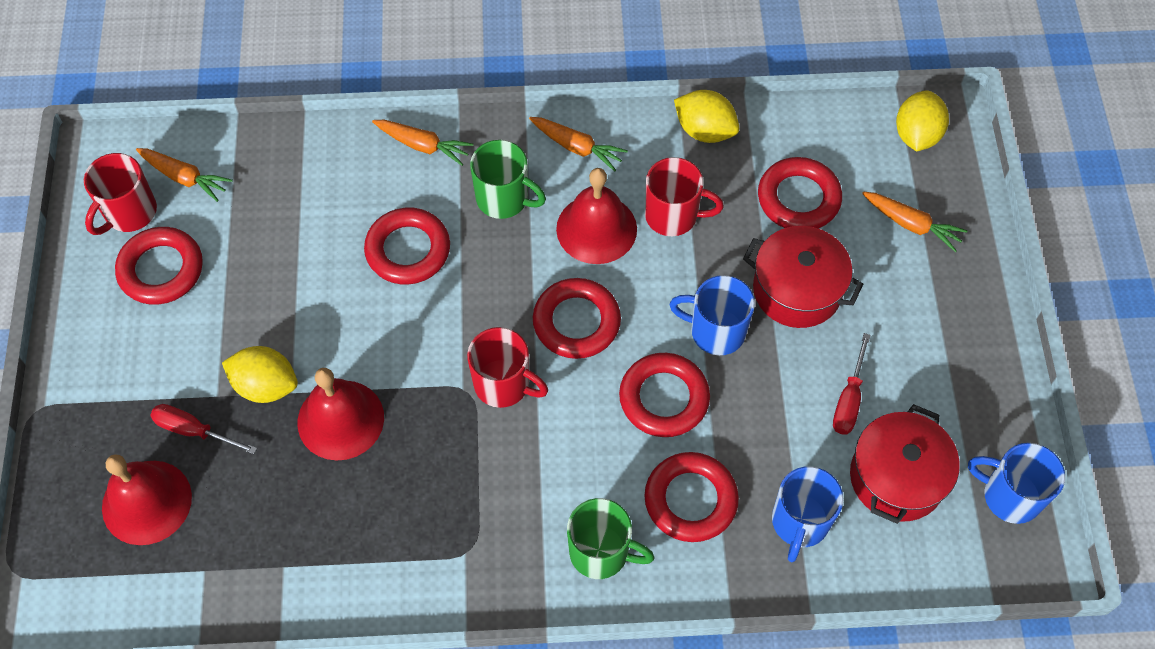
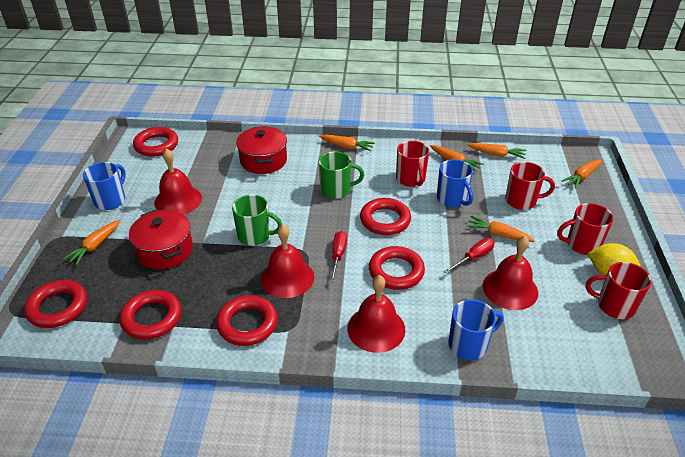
orange carrot: [136,148,233,202] [372,120,473,166] [529,117,628,171] [862,192,968,252] = 4 -> [63,220,120,265] [319,135,375,151] [430,145,484,172] [466,216,535,242] [467,143,526,159] [562,159,602,188] = 6
red bell: [102,455,192,545] [298,368,384,460] [556,168,637,264] = 3 -> [154,149,202,215] [261,224,314,298] [347,275,405,353] [483,235,538,310] = 4
red mug: [84,153,157,235] [467,327,548,408] [645,157,724,236] = 3 -> [396,141,429,187] [505,162,555,210] [557,203,613,255] [586,262,651,319] = 4
yellow lemon: [222,346,298,403] [674,90,739,143] [896,91,949,151] = 3 -> [587,243,641,274] = 1

